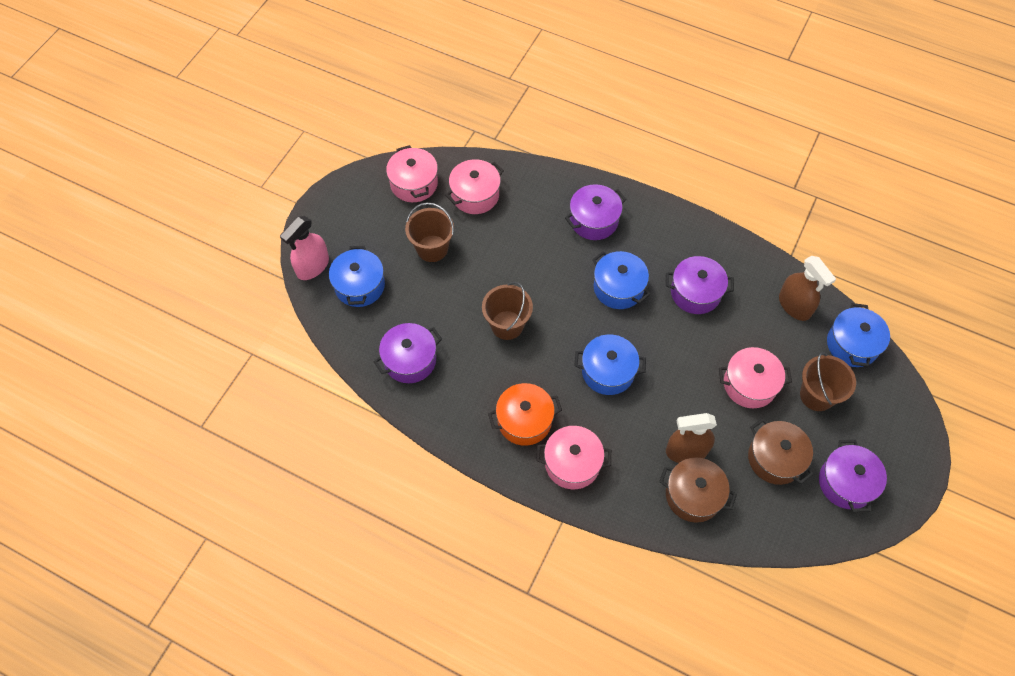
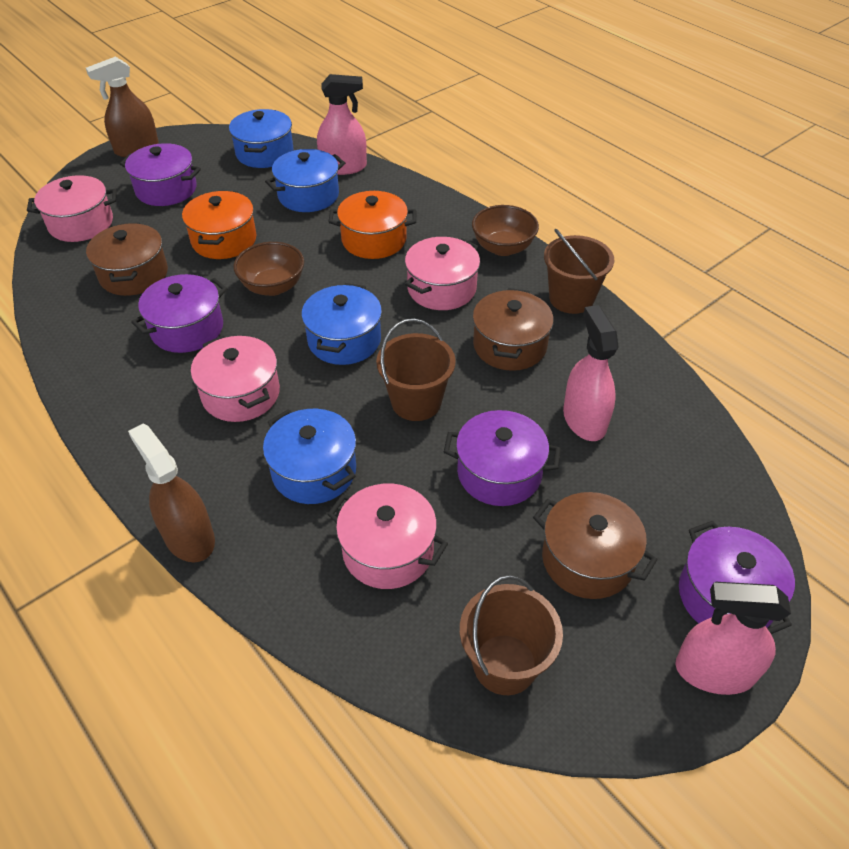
brown bowl: none = 0 -> [234,242,304,296] [472,205,539,256] = 2
brown pot: [659,457,737,523] [748,418,814,485] = 2 -> [86,222,168,296] [473,288,554,371] [533,492,658,599] = 3
orange pot: [488,383,562,446] = 1 -> [182,190,256,259] [329,191,416,259] = 2
pink spray bottle: [280,216,329,280] = 1 -> [317,74,367,175] [563,305,619,441] [675,582,791,695] = 3

